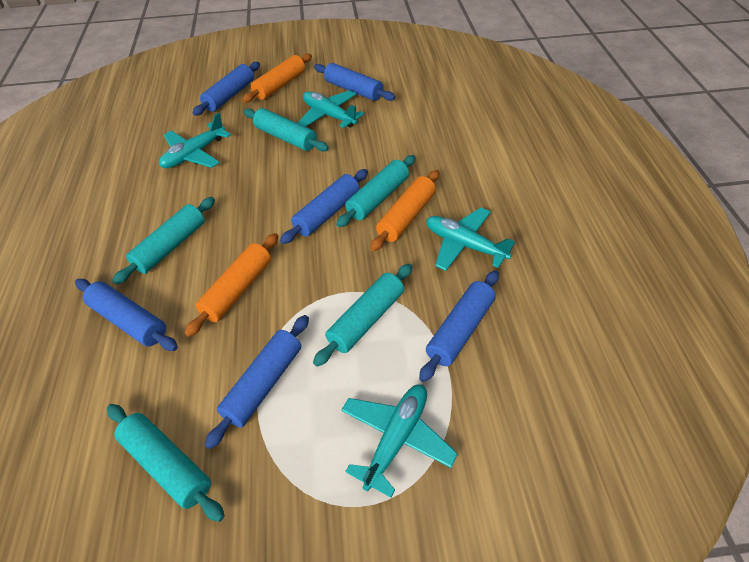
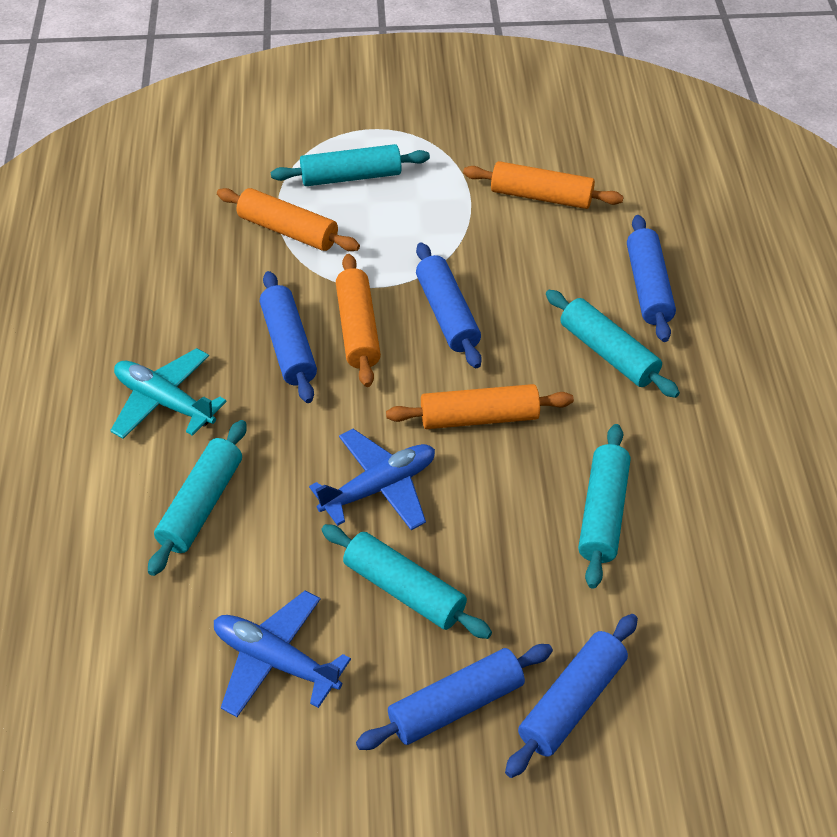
blue plane: none = 0 -> [214,591,351,717] [309,429,435,530] = 2
blue rolling pin: [75,279,178,351] [192,62,260,116] [205,315,309,449] [280,169,368,244] [314,63,395,101] [419,270,499,382] = 6 -> [260,271,317,403] [356,644,553,750] [416,242,482,368] [505,614,638,778] [627,215,676,342] = 5
orange rolling pin: [184,233,278,337] [242,53,312,103] [370,170,439,251] = 3 -> [217,188,360,251] [336,254,381,387] [386,384,574,429] [463,161,624,209] = 4
turquoise plane: [159,113,231,168] [298,90,364,128] [341,384,458,497] [426,207,515,271] = 4 -> [110,348,227,439] = 1

